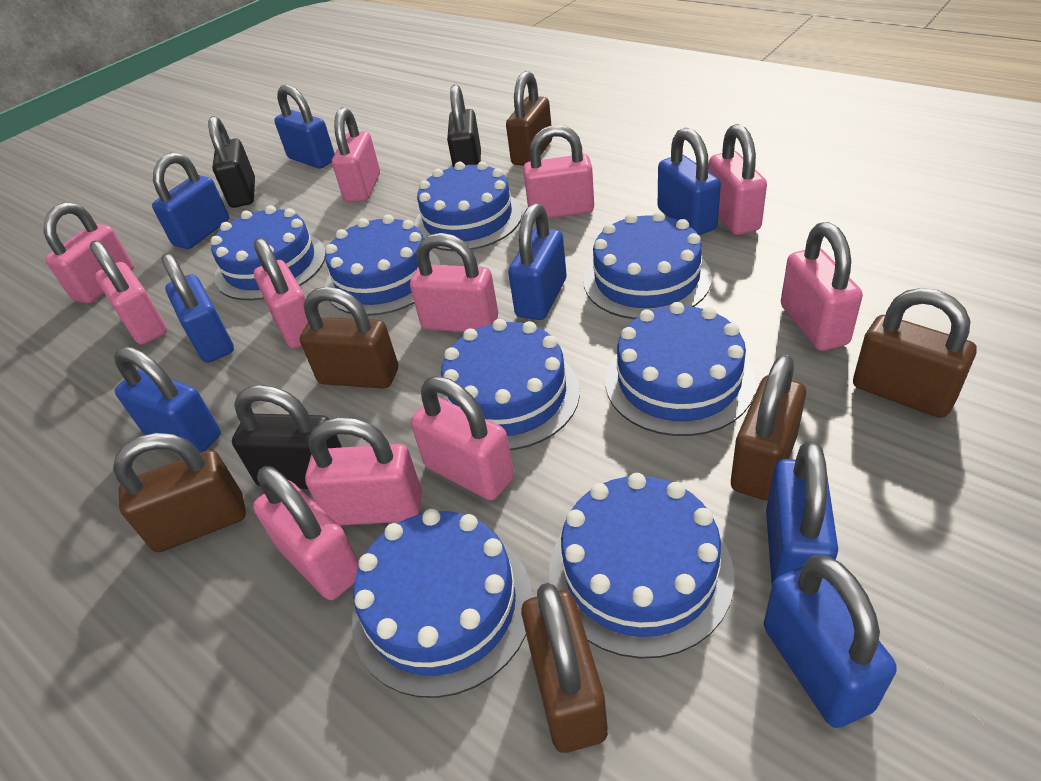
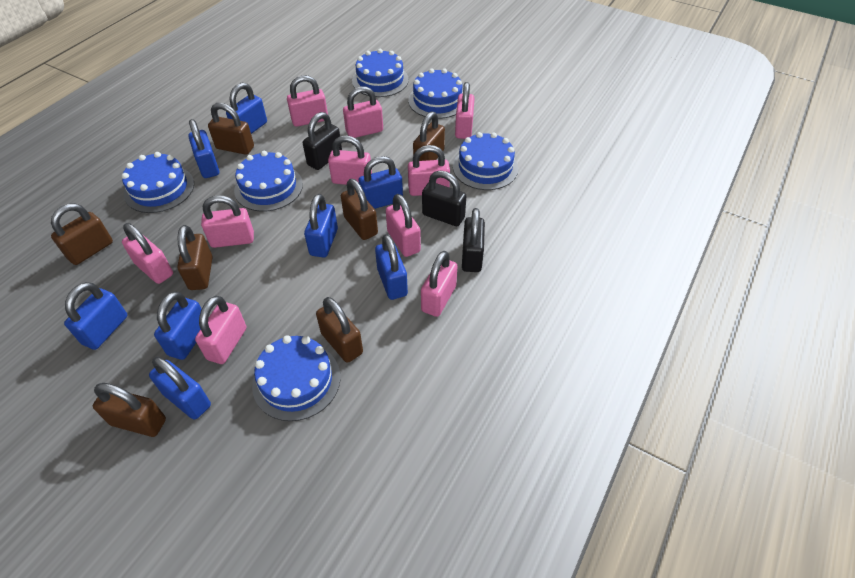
blue cake: [210,205,326,300] [325,215,441,316] [352,509,533,698] [415,161,522,251] [437,319,580,450] [549,473,734,659] [584,211,712,319] [605,302,756,436] = 8 -> [122,152,194,213] [234,151,303,212] [252,336,340,421] [352,49,409,97] [408,68,463,119] [453,132,518,190] = 6
brown padlock: [113,433,246,553] [300,287,398,389] [506,71,552,166] [521,583,608,753] [731,355,806,501] [853,288,977,418] = 6 -> [51,203,113,265] [93,383,166,437] [177,225,213,290] [208,103,254,155] [316,297,363,363] [341,179,378,240] [413,112,445,161] = 7
pink padlock: [44,202,134,303] [90,240,167,345] [253,466,359,600] [254,238,308,349] [305,417,422,525] [332,107,380,202] [410,233,498,332] [411,376,514,500] [523,125,594,219] [708,124,767,235] [781,222,863,351] = 11 -> [122,223,173,284] [195,296,246,364] [201,195,254,248] [287,75,328,127] [328,135,372,185] [343,86,383,138] [386,194,421,257] [408,145,450,196] [421,251,457,317] [455,82,475,139] = 10

